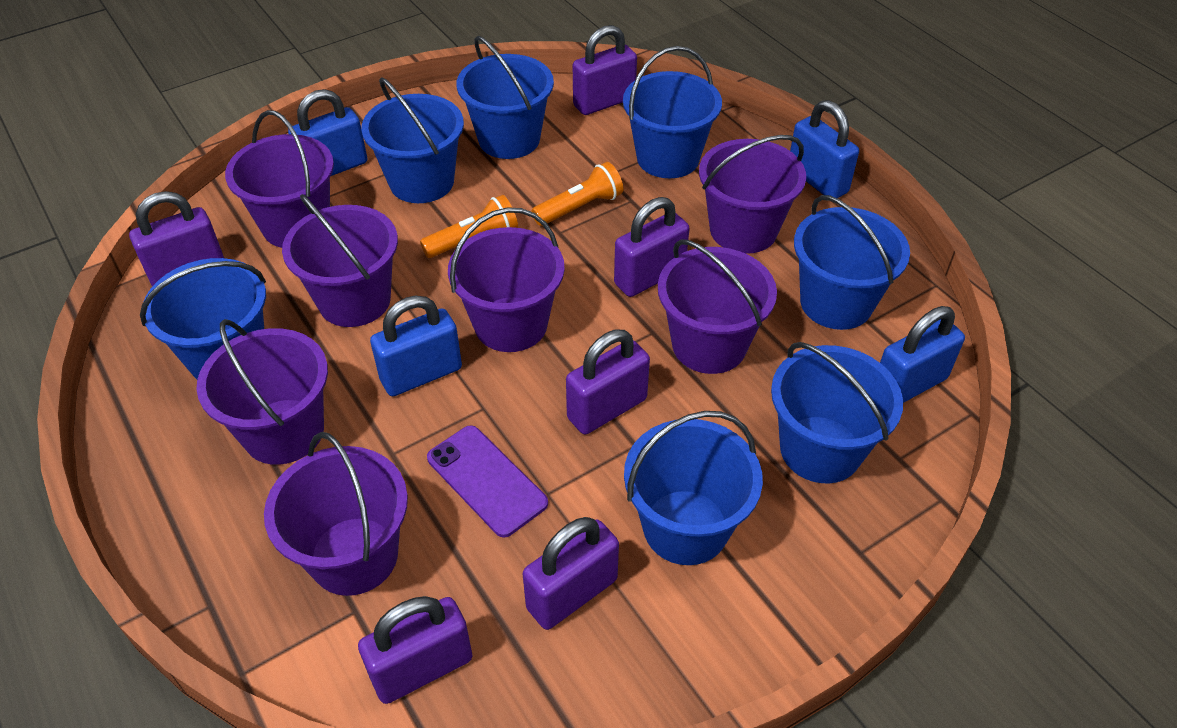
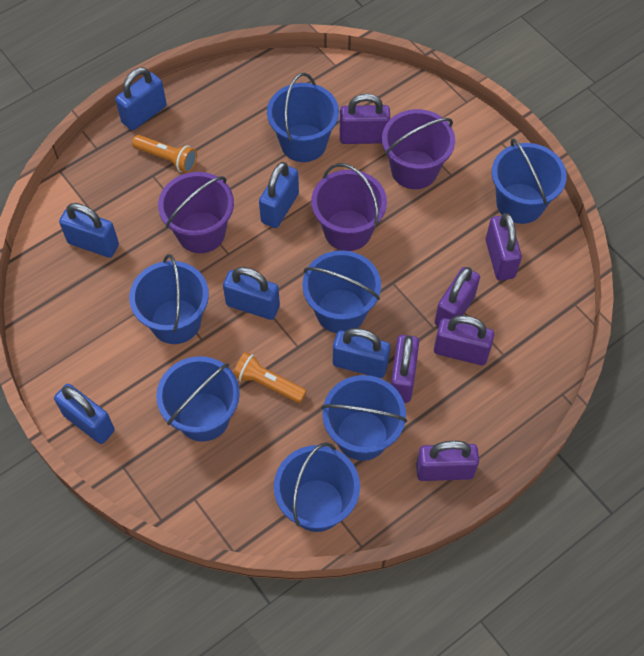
blue padlock: [288,89,367,176] [370,296,462,396] [790,100,859,198] [880,306,965,403] = 4 -> [54,384,115,444] [59,203,119,258] [115,67,167,131] [223,267,280,320] [259,162,299,228] [333,328,390,378] = 6
purple bucket: [196,319,328,465] [225,110,334,248] [264,432,408,596] [282,194,398,327] [448,207,565,352] [658,239,777,374] [699,135,806,254] = 7 -> [158,172,234,253] [311,163,387,251] [382,109,455,189] = 3
purple phone: [427,425,548,538] = 1 -> none = 0

